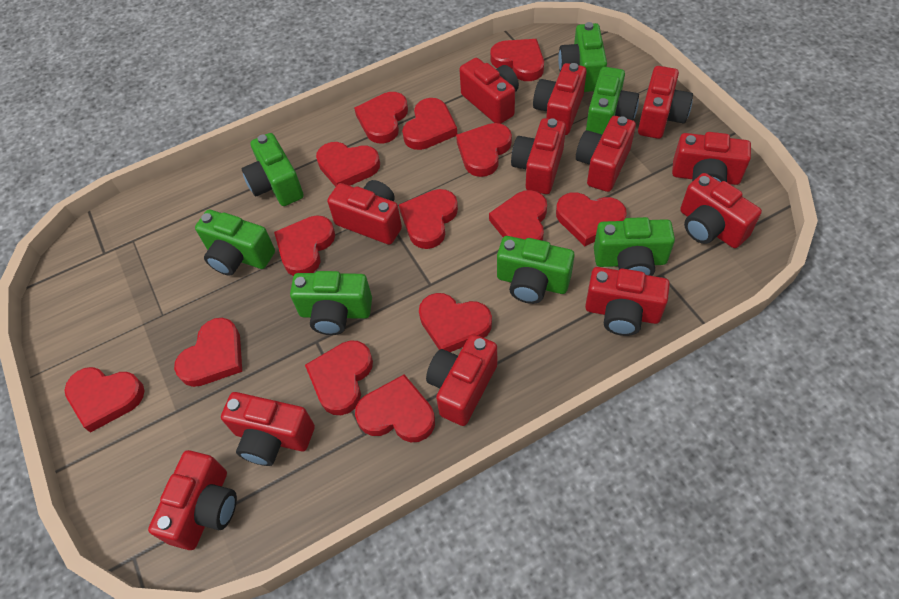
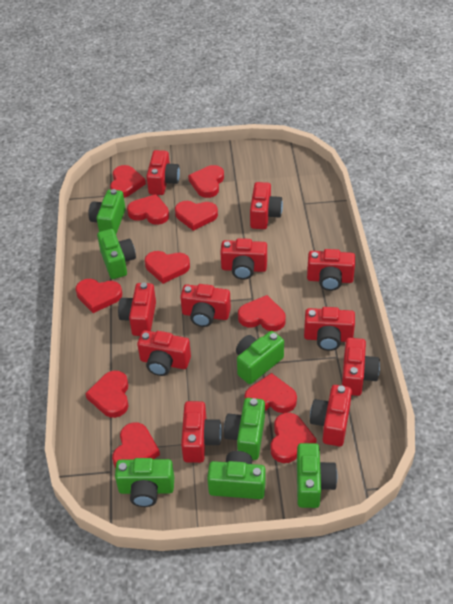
red camera: [148,450,237,550] [221,392,315,466] [327,180,402,245] [426,334,497,426] [459,58,519,124] [511,118,566,194] [533,63,587,135] [576,116,636,192] [585,267,670,336] [638,66,693,139] [672,132,751,185] [680,173,762,248] = 12 -> [118,283,156,336] [137,330,191,376] [146,150,180,195] [180,284,231,327] [181,401,222,463] [220,238,267,280] [250,182,283,229] [304,307,355,351] [307,249,355,291] [310,385,352,447] [342,338,380,396] = 11
red heart: [64,367,144,433] [174,318,242,387] [274,215,335,276] [305,341,373,415] [316,142,380,187] [354,92,408,144] [355,374,435,442] [399,189,458,249] [402,98,457,150] [419,293,492,352] [456,123,512,177] [489,190,547,241] [490,39,544,81] [556,192,627,246] = 14 -> [76,279,122,313] [85,370,129,418] [110,165,146,198] [112,422,160,468] [127,194,169,225] [145,251,190,284] [175,201,218,231] [188,165,224,198] [238,295,286,331] [245,373,297,413] [270,413,317,463] = 11

